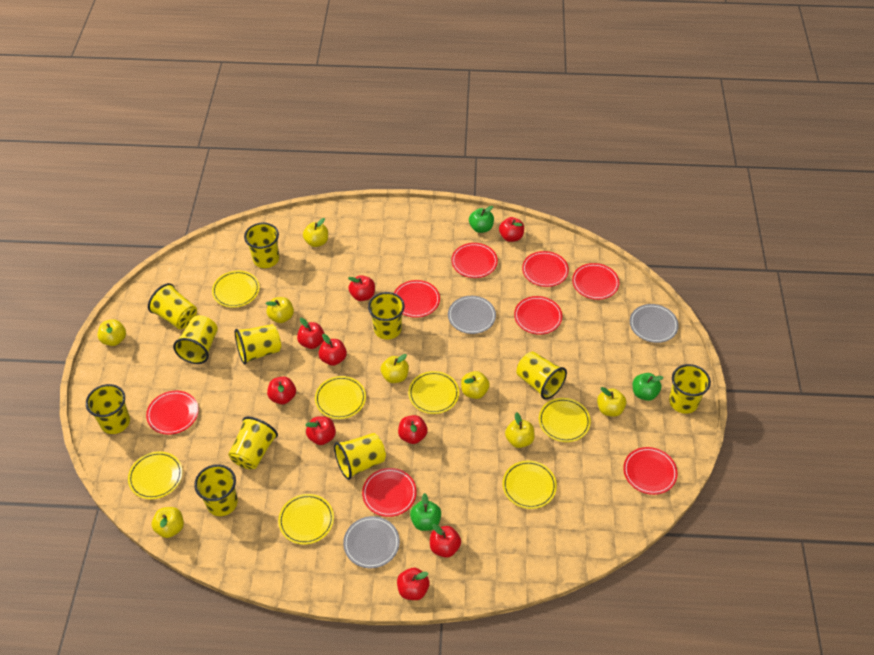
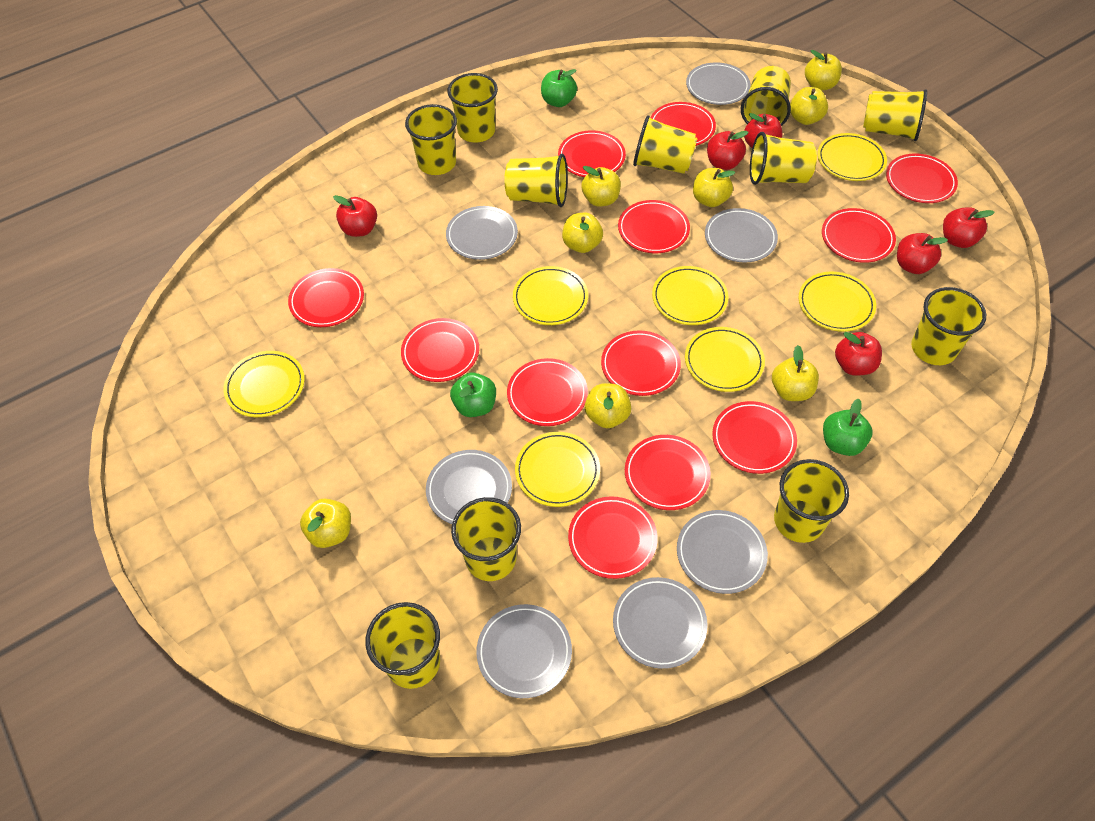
grey plate: [343,516,400,568] [448,296,496,334] [630,304,679,343] = 3 -> [426,450,512,524] [446,206,518,260] [476,604,572,698] [613,577,707,669] [677,510,768,594] [686,62,750,105] [705,208,778,262] = 7
red apple: [267,377,296,404] [297,318,325,349] [305,416,336,445] [319,334,347,366] [348,275,375,301] [397,568,429,600] [398,415,428,444] [430,524,461,558] [499,217,524,242] = 9 -> [333,195,377,237] [707,131,749,170] [744,113,782,148] [835,332,882,376] [897,233,948,274] [943,207,995,248] = 6
red plate: [146,391,199,435] [362,468,417,517] [394,280,440,318] [451,243,498,278] [514,296,562,335] [522,251,569,287] [572,263,620,300] [623,447,678,495] = 8 -> [288,268,364,327] [401,318,479,382] [507,358,588,426] [558,130,626,177] [568,496,658,579] [601,330,681,396] [618,200,690,253] [625,435,711,510] [651,102,716,146] [712,401,797,474] [822,208,896,263] [886,153,958,203] = 12

